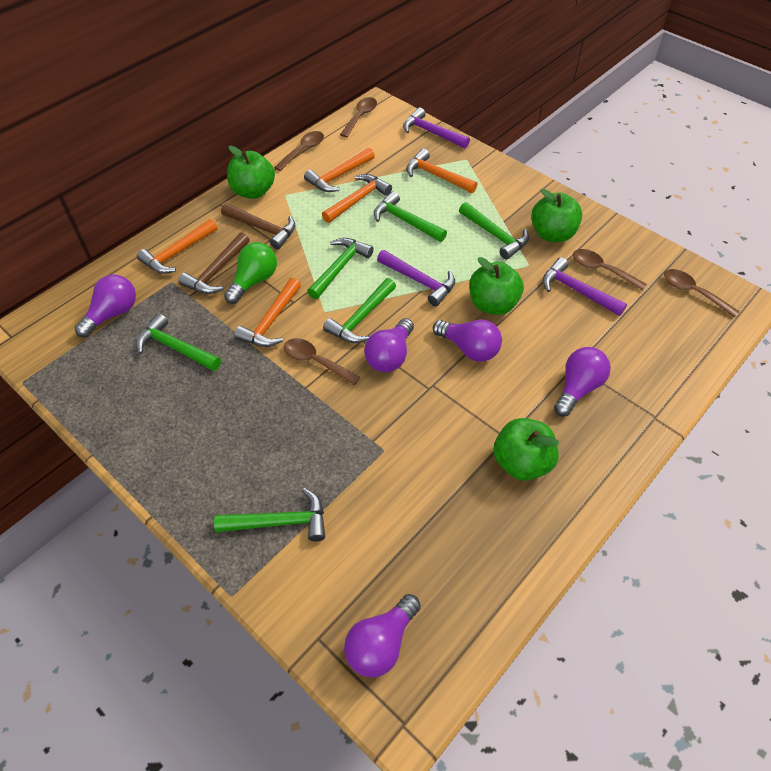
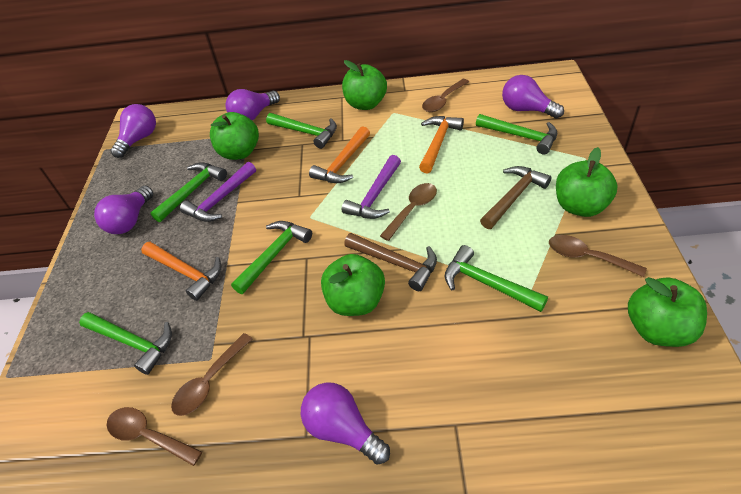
green apple: [227,146,275,199] [469,257,524,315] [493,418,559,481] [531,189,582,242] = 4 -> [210,112,259,160] [321,254,385,316] [342,60,387,110] [556,147,618,217] [628,277,707,347] = 5
green light bulb: [224,242,277,304] = 1 -> none = 0
orange hammer: [137,219,217,274] [234,278,301,347] [304,148,375,192] [322,174,392,223] [406,149,478,193] = 5 -> [141,242,221,301] [309,126,370,183] [419,116,464,174] = 3
purple hammer: [377,250,455,306] [403,107,470,149] [542,257,627,316] = 3 -> [180,162,256,222] [342,155,401,219] = 2

